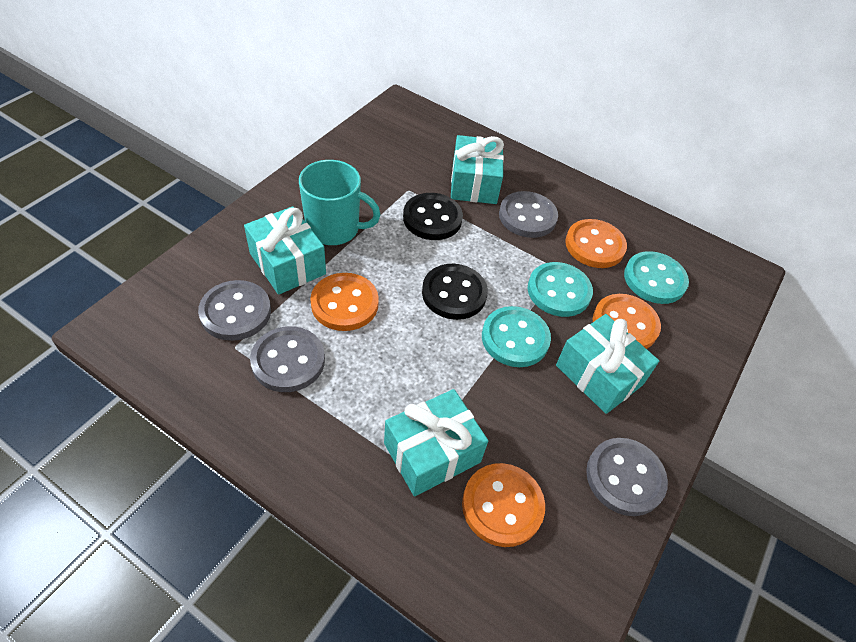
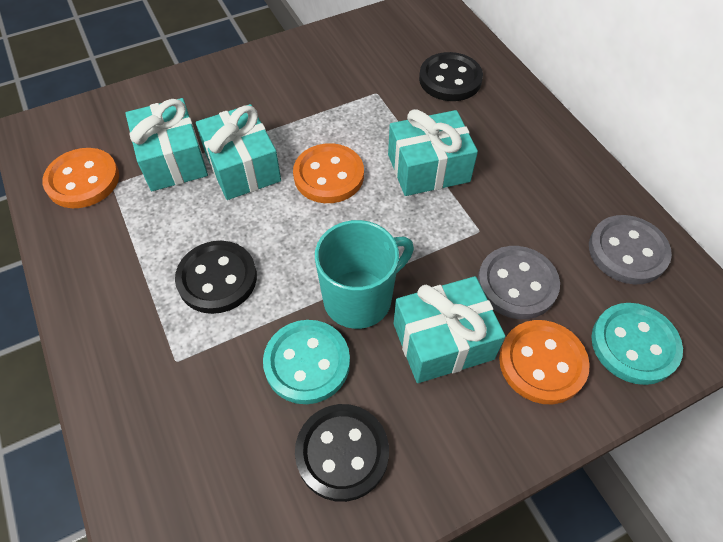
black button: [403,193,463,240] [422,264,488,320] = 2 -> [175,241,257,314] [295,404,389,502] [419,52,483,101] = 3
grey button: [198,280,271,341] [250,326,325,392] [499,191,558,238] [586,438,668,516] = 4 -> [478,246,560,319] [589,215,672,284] = 2
orange button: [310,273,379,331] [462,463,545,547] [565,219,627,268] [593,294,661,349] = 4 -> [42,148,119,208] [293,143,364,203] [499,320,590,404] = 3
turquoise button: [482,306,551,367] [528,262,593,317] [624,251,689,304] = 3 -> [263,320,350,404] [591,303,683,385] = 2

